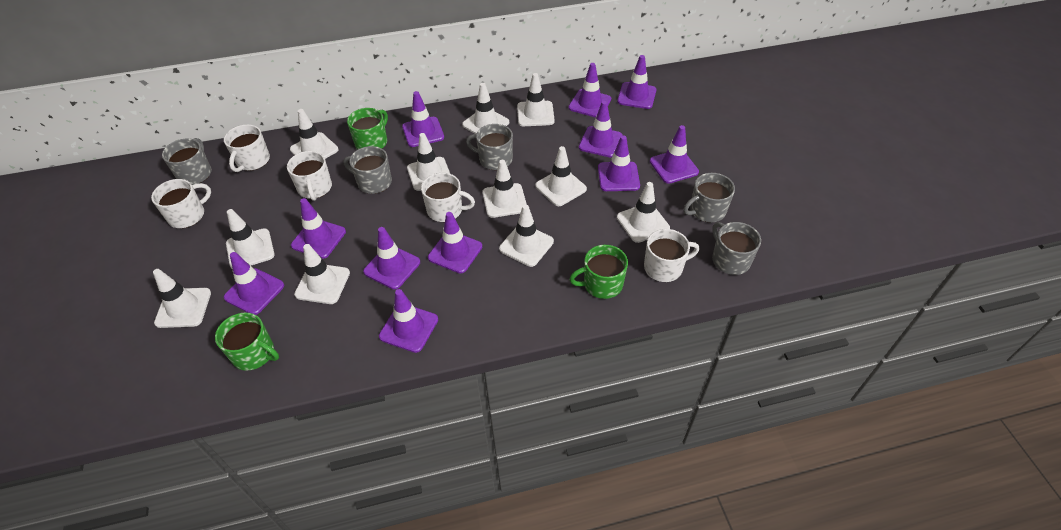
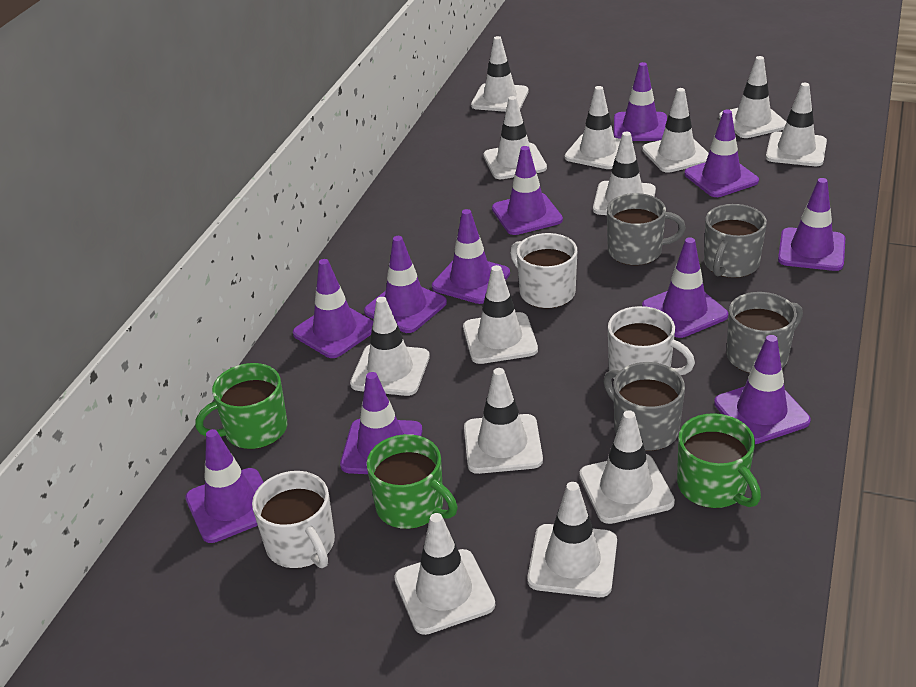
grey mug: [162,138,212,185] [344,146,392,194] [466,124,513,170] [683,173,735,223] [712,222,761,275] = 5 -> [603,362,685,451] [607,193,686,265] [704,204,767,278] [726,292,803,373] = 4
white mug: [151,179,211,228] [224,124,270,172] [287,151,332,201] [421,173,475,222] [644,229,699,282] = 5 -> [252,471,335,568] [510,233,577,309] [608,306,695,379] = 3
white traffic cone: [153,269,211,328] [226,209,275,269] [290,109,339,159] [294,244,350,304] [407,133,450,191] [462,83,509,134] [482,160,527,218] [499,205,554,267] [517,73,555,126] [535,146,587,206] [617,182,670,243] = 11 -> [350,297,430,396] [394,513,495,635] [463,265,538,364] [464,368,543,474] [471,36,529,112] [483,96,547,179] [527,482,617,597] [565,86,621,169] [579,410,675,524] [593,132,656,215] [642,88,709,173] [719,56,786,138] [766,83,827,166] = 13

